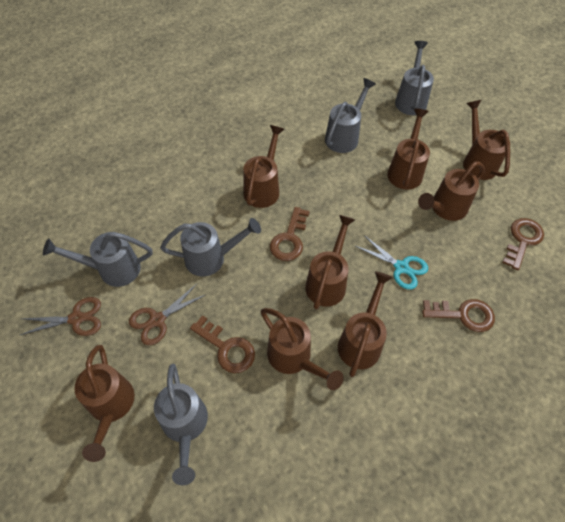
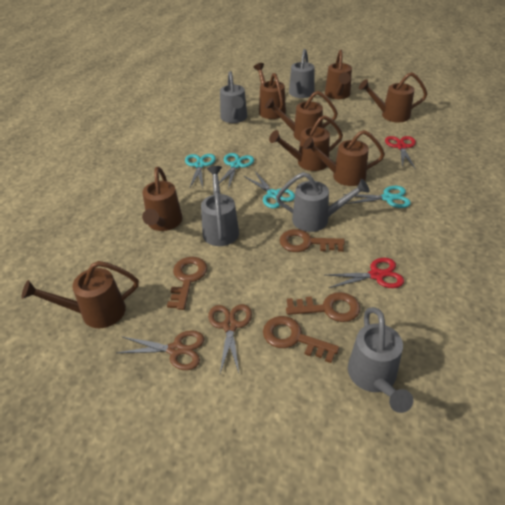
red scissors: none = 0 -> [327,258,404,288] [385,136,416,168] = 2
turquoise scissors: [356,235,428,290] = 1 -> [185,154,216,187] [219,153,254,189] [244,171,295,208] [343,186,411,208] = 4

